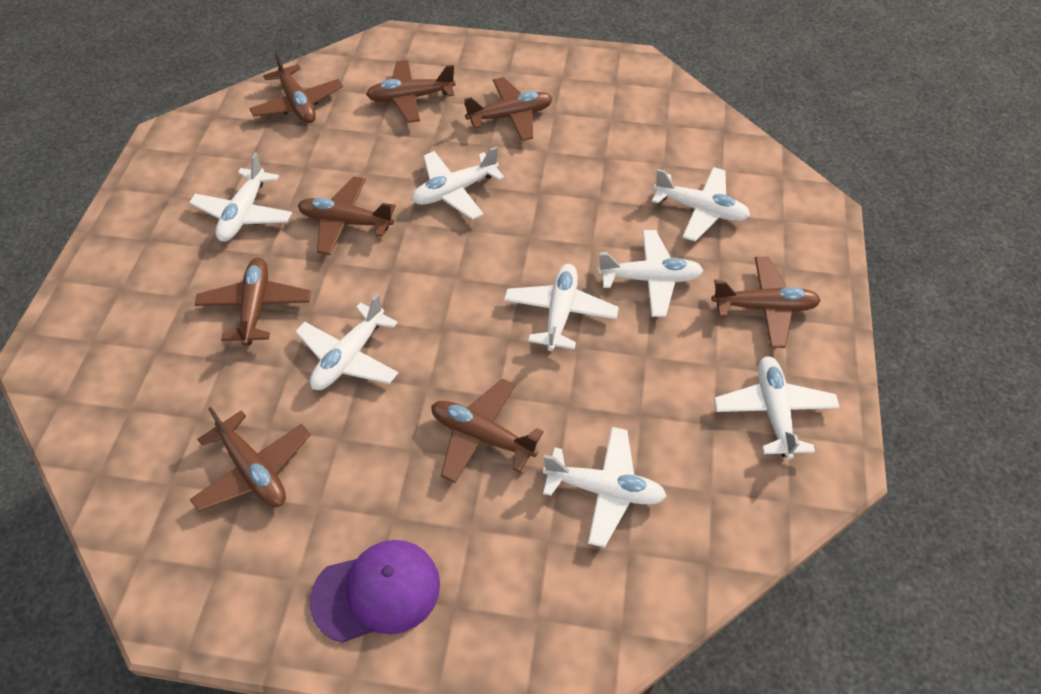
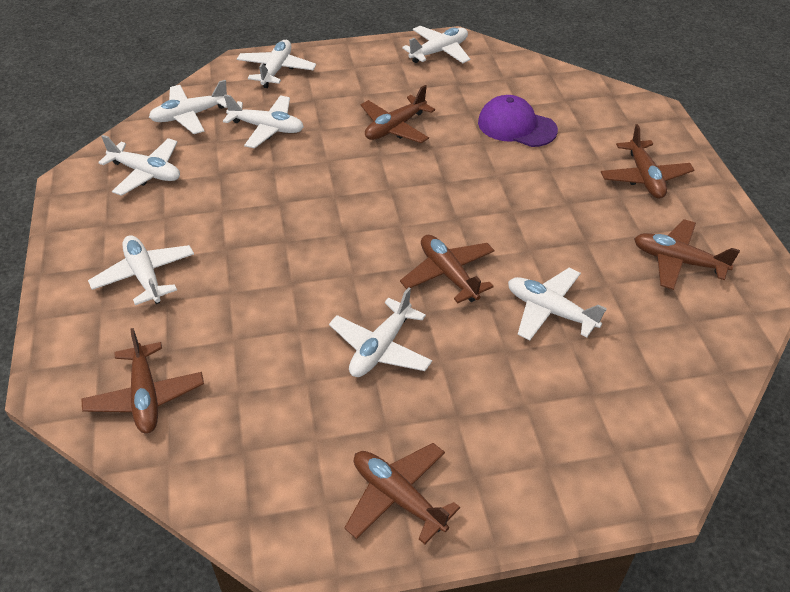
brown plane: [189,407,311,512] [195,258,311,346] [249,51,343,123] [298,176,396,255] [366,60,456,123] [431,378,544,483] [464,77,553,141] [712,257,821,348] = 8 -> [81,328,204,434] [345,443,460,544] [361,85,435,143] [400,235,495,303] [601,124,694,199] [634,219,740,290] = 6

